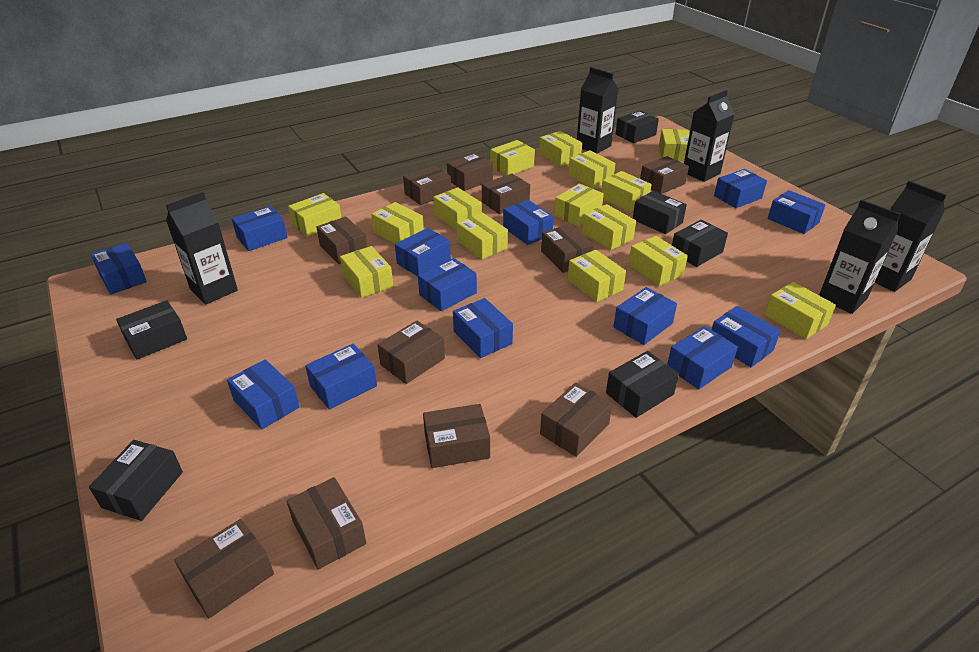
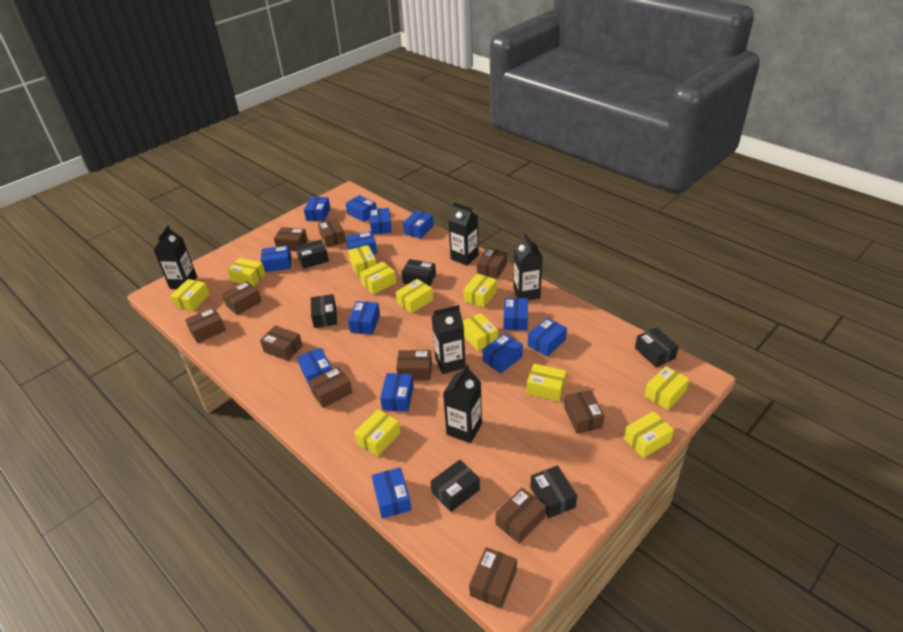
yellow box: [288,193,342,237] [340,246,393,298] [371,202,424,244] [433,187,482,230] [456,212,508,259] [490,140,535,176] [539,131,582,167] [554,184,604,226] [567,250,626,302] [568,150,615,189] [582,204,636,250] [601,171,652,212] [628,236,688,286] [659,129,689,161] [765,282,836,339] = 15 -> [170,279,210,312] [228,258,266,286] [348,245,376,276] [354,409,400,457] [360,262,396,294] [396,279,433,314] [463,273,497,308] [463,313,498,351] [526,364,567,401] [624,411,674,458] [644,366,689,410] = 11

